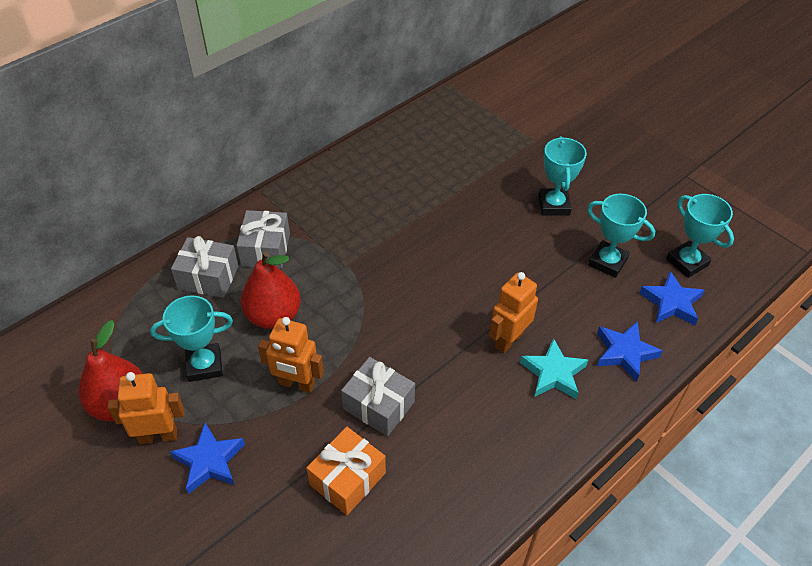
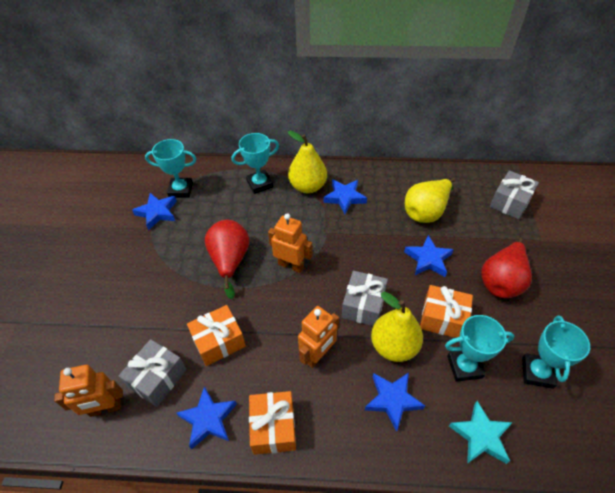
blue star: [170,423,245,494] [597,321,663,382] [639,271,705,326] = 3 -> [132,193,177,230] [176,386,237,449] [323,179,367,214] [365,373,425,432] [404,235,454,277] = 5
orange gift: [306,427,386,515] = 1 -> [187,305,246,366] [249,391,296,455] [420,285,473,338] = 3
yellow pear: none = 0 -> [288,131,327,194] [371,292,423,362] [405,178,455,223] = 3

